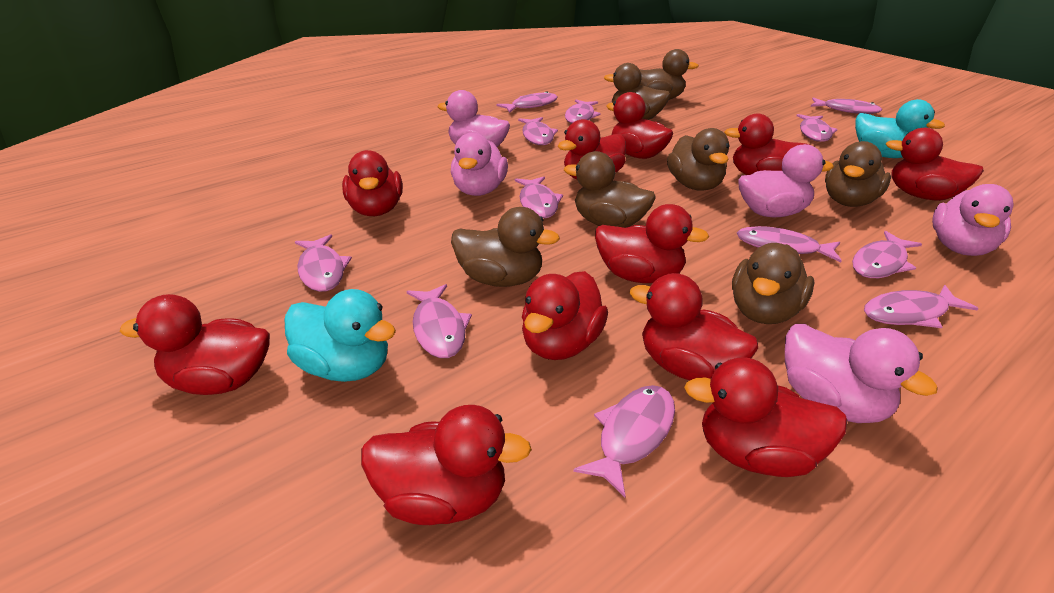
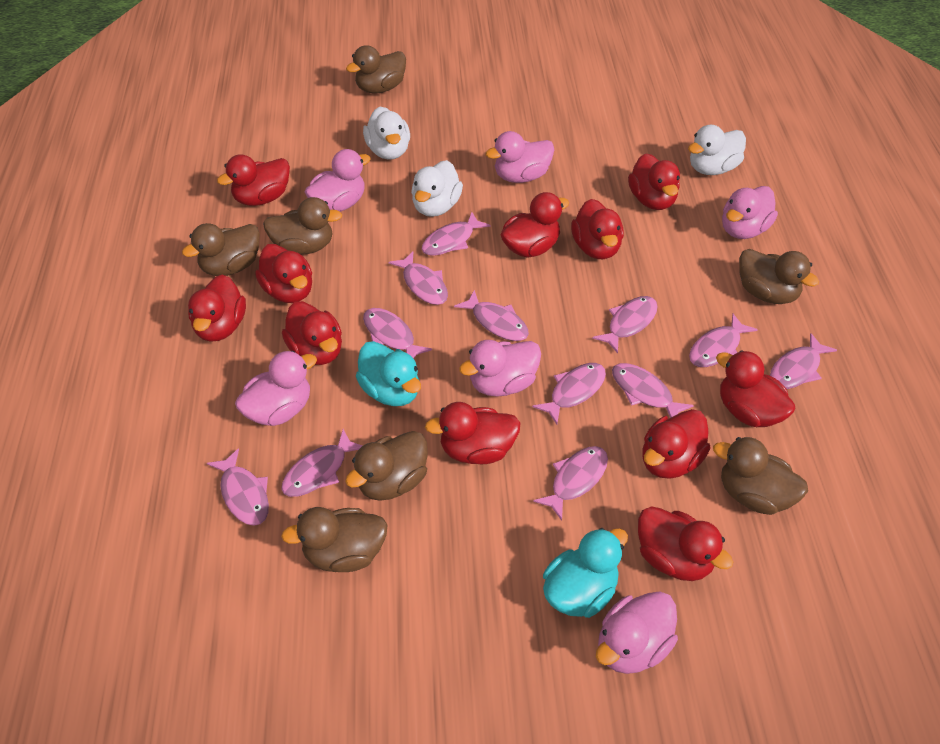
pink duck: [438,90,510,147] [451,132,508,196] [738,144,834,217] [785,324,938,423] [932,184,1014,256] = 5 -> [235,351,317,426] [305,149,371,212] [459,340,541,397] [485,131,554,183] [596,591,678,674] [722,186,778,239] = 6
white duck: none = 0 -> [363,107,410,160] [411,160,463,217] [688,125,746,175] = 3

